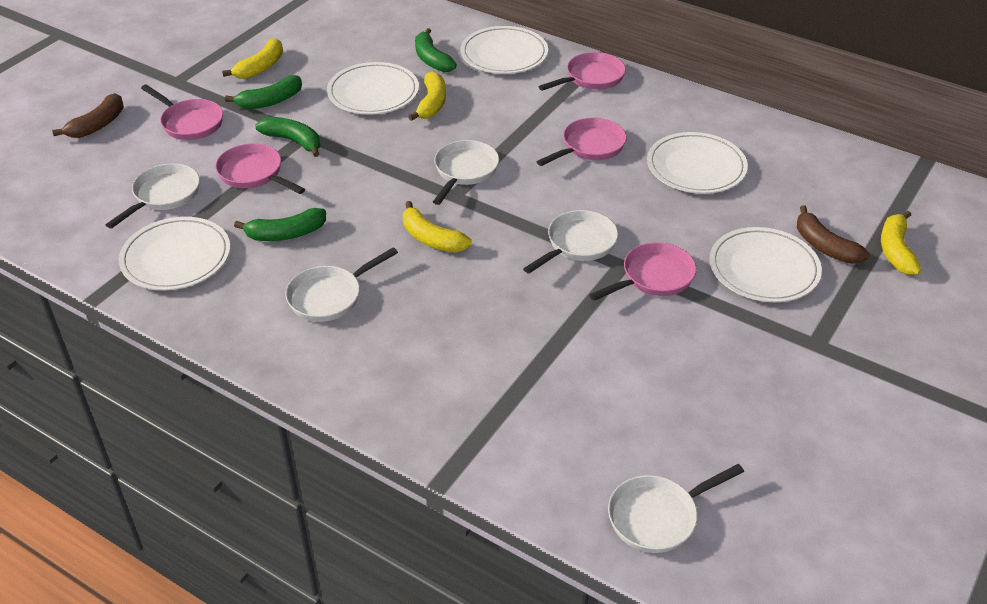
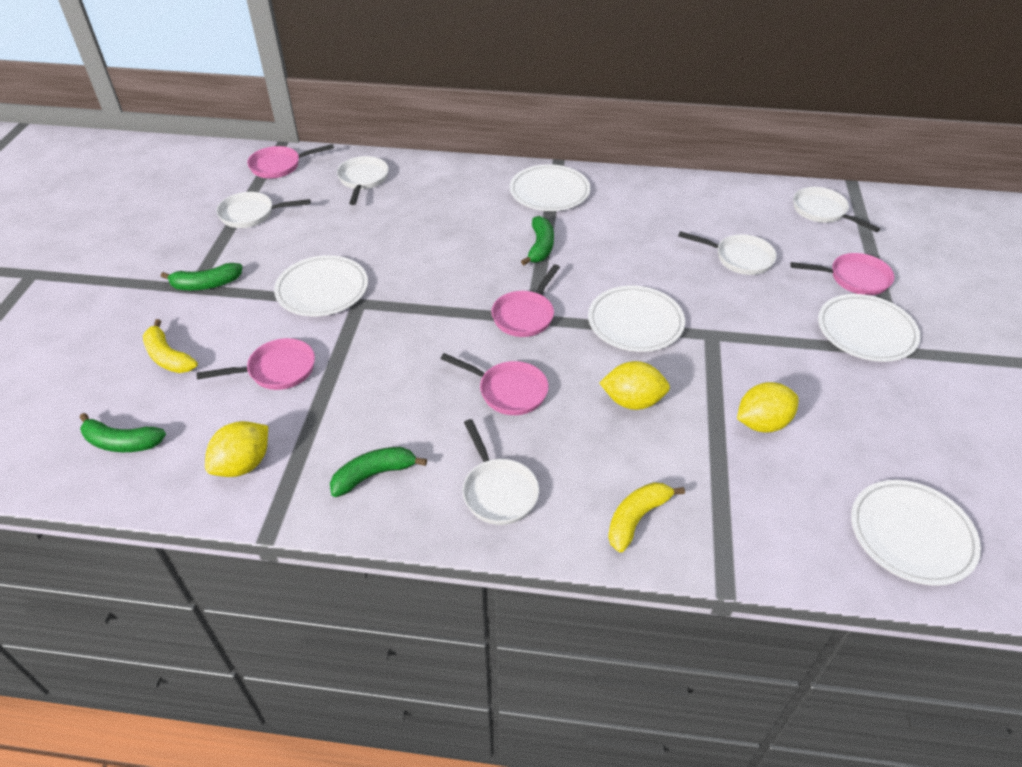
brown banana: [52,93,124,138] [797,205,870,264] = 2 -> none = 0
yellow banana: [222,38,283,79] [403,201,472,252] [408,71,446,121] [881,211,921,275] = 4 -> [143,319,198,373] [608,482,685,552] = 2
yellow lemon: none = 0 -> [205,421,268,477] [599,361,670,410] [737,382,799,433] = 3

